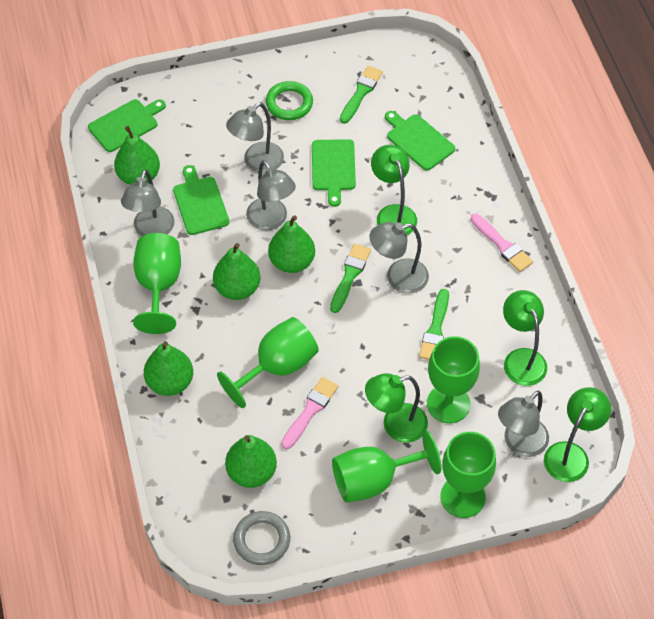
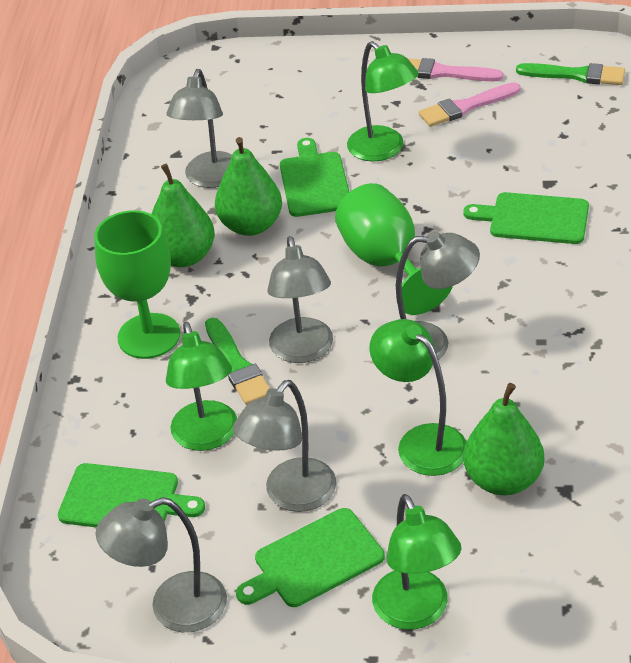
green brush: [330,244,371,313] [340,66,383,124] [419,289,449,360] = 3 -> [205,318,270,405] [516,63,625,85] = 2
green goblet: [133,233,181,334] [217,317,319,408] [332,430,441,503] [427,336,480,423] [440,432,496,518] = 5 -> [94,210,180,359] [335,183,453,315] = 2
green pear: [114,126,160,185] [144,341,193,396] [213,243,261,300] [225,435,277,488] [268,215,315,273] = 5 -> [152,164,215,267] [215,137,282,236] [463,383,544,495] = 3
green ring: [266,81,313,120] = 1 -> none = 0
grey ring: [233,511,290,565] = 1 -> none = 0

